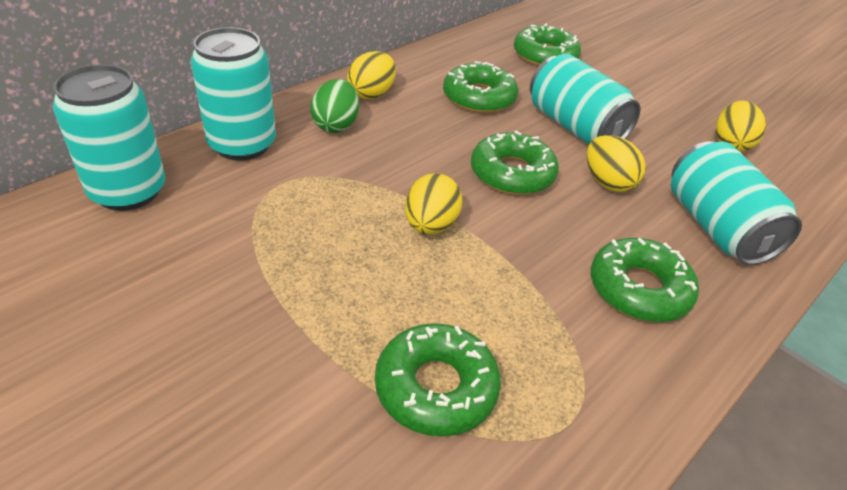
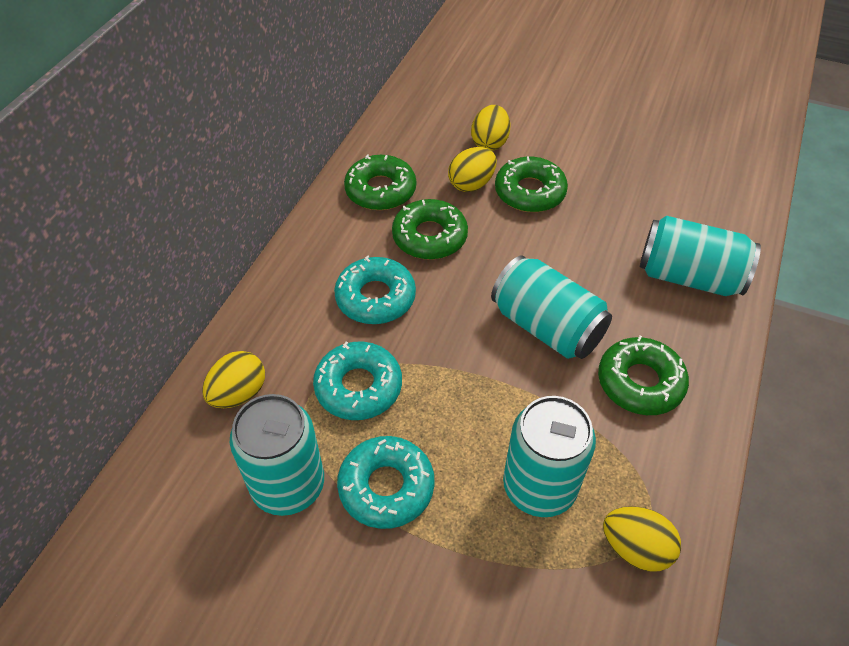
green donut: [375,323,501,437] [443,61,518,113] [471,131,559,195] [514,24,581,66] [591,238,699,322] = 5 -> [344,154,416,210] [392,199,468,260] [495,157,568,212] [598,336,689,415] = 4
green egg: [310,79,359,133] = 1 -> none = 0
turquoise donut: none = 0 -> [313,342,402,420] [334,255,416,324] [337,436,435,529] = 3

